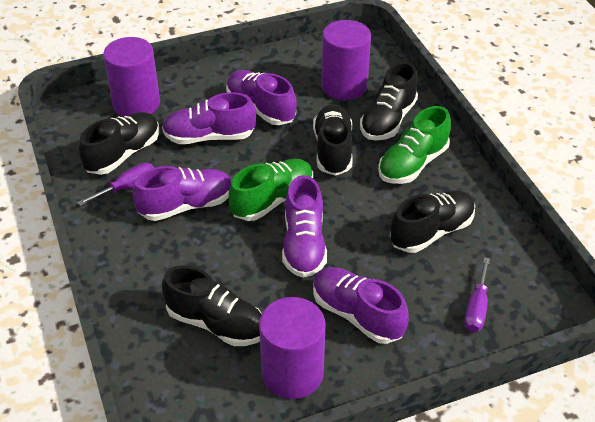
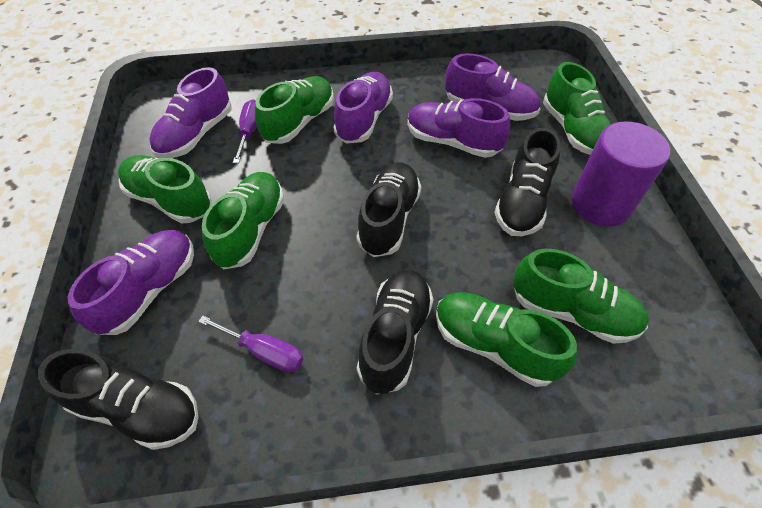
black shoe: [79,112,159,175] [162,266,262,346] [313,104,352,176] [360,62,418,141] [390,190,475,253] = 5 -> [38,349,199,450] [356,163,421,257] [357,269,433,394] [494,128,561,236] = 4
green shoe: [229,159,313,221] [378,106,451,184] = 2 -> [118,155,212,223] [202,172,284,270] [255,76,334,144] [436,293,577,387] [513,248,649,344] [543,62,611,155] = 6
purple cylinder: [103,37,160,117] [259,297,326,399] [321,20,371,100] = 3 -> [571,121,670,227] = 1

